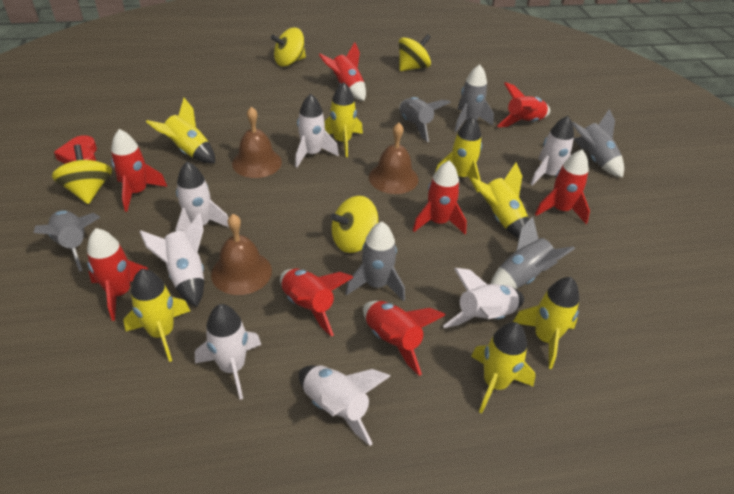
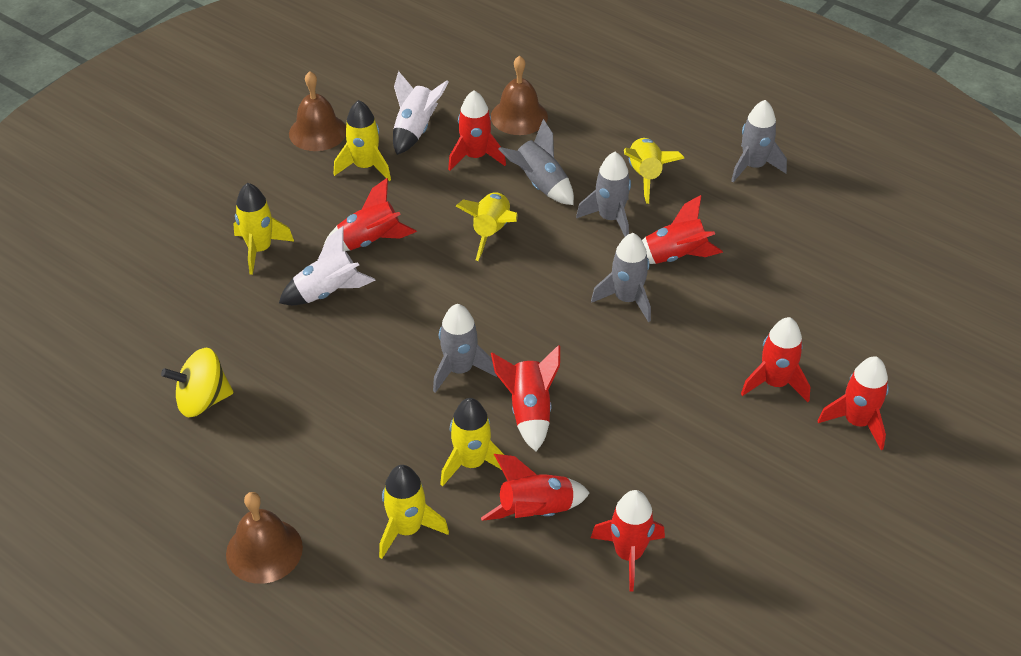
grey rocket: [34,210,101,272] [345,222,405,301] [399,97,451,142] [454,64,494,132] [490,217,575,289] [573,109,624,178] = 6 -> [433,304,497,393] [499,119,574,205] [576,152,631,237] [591,233,651,322] [731,100,787,182] = 5
red heart: [54,135,97,164] = 1 -> none = 0
white rocket: [140,213,204,307] [175,162,229,232] [195,304,261,400] [295,94,339,168] [299,365,390,446] [443,268,524,328] [530,116,574,186] = 7 -> [279,226,376,305] [393,71,449,155] = 2
yellow rocket: [124,269,190,362] [146,98,215,163] [324,82,363,157] [435,117,482,193] [471,162,529,239] [471,322,536,414] [513,277,579,369] = 7 -> [233,183,294,275] [334,100,391,181] [379,465,449,559] [440,398,504,486] [456,192,518,261] [624,138,685,204] = 6
yellow spinning top: [52,145,112,204] [271,28,306,66] [331,196,378,253] [399,34,431,71] = 4 -> [161,348,233,417] = 1

